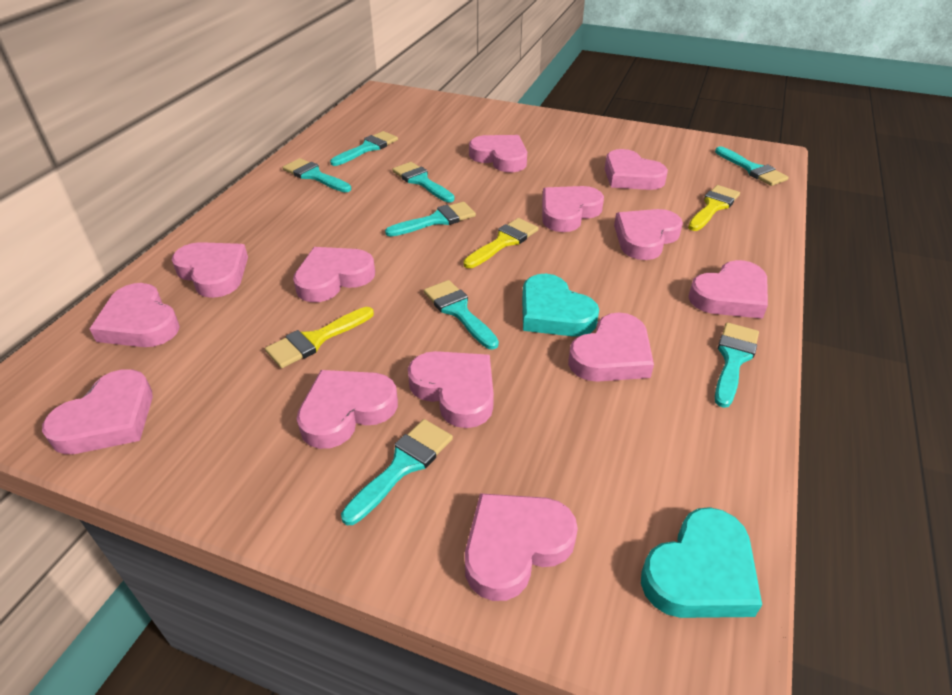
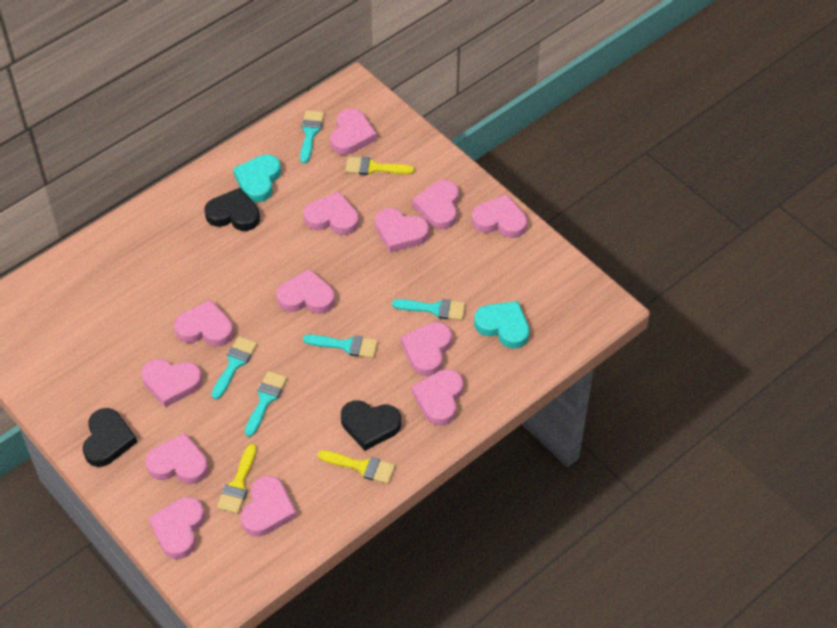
black heart: none = 0 -> [83,408,137,467] [204,188,260,231] [341,400,401,451] = 3
turquoise brush: [282,158,351,192] [330,131,398,166] [341,419,453,525] [385,202,476,237] [392,162,455,202] [424,280,499,350] [715,146,788,186] [715,322,759,408] = 8 -> [211,336,257,399] [245,371,287,437] [300,110,324,163] [303,335,378,358] [392,299,466,320] = 5

